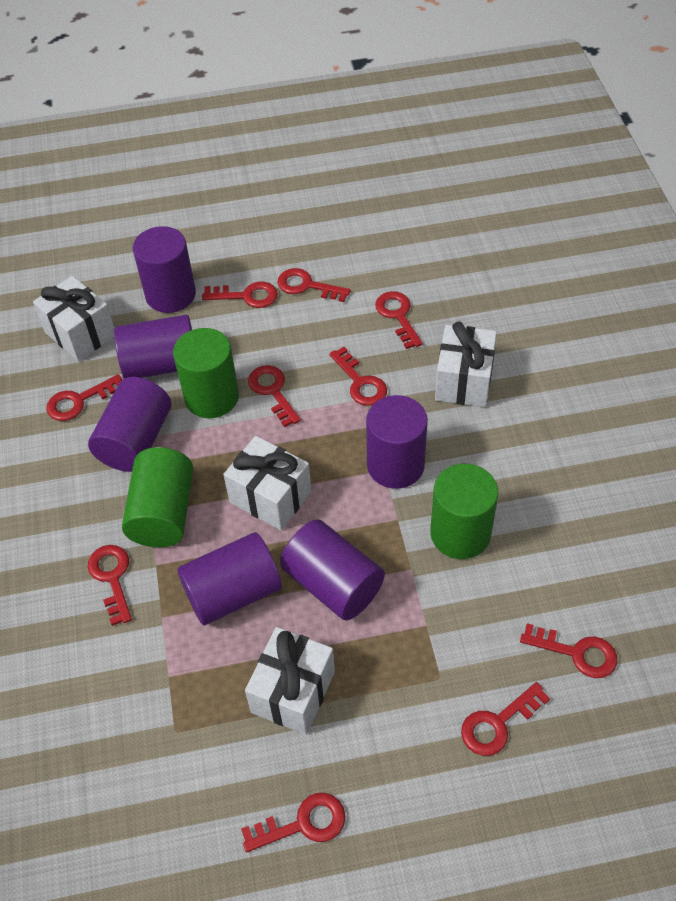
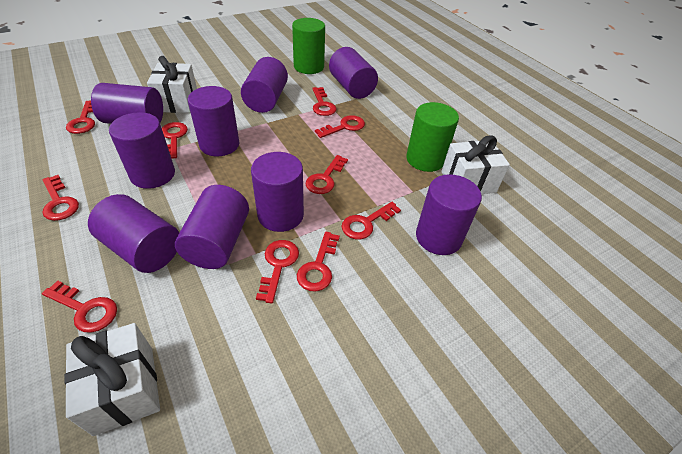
green cylinder: [122,447,193,547] [173,328,239,418] [430,464,498,559] = 3 -> [292,18,325,74] [406,102,459,172] = 2
purple cylinder: [88,377,171,472] [114,315,192,378] [133,226,196,313] [177,532,282,625] [280,520,385,621] [366,395,428,489] = 6 -> [88,194,179,273] [91,83,163,124] [109,112,175,189] [175,185,249,269] [188,86,240,156] [241,57,288,113] [251,152,304,232] [329,47,378,99] [416,174,482,255] = 9
white gift: [33,276,114,362] [223,436,311,530] [245,627,335,735] [435,321,497,407] = 4 -> [64,323,160,436] [147,56,197,113] [441,135,510,194] = 3

